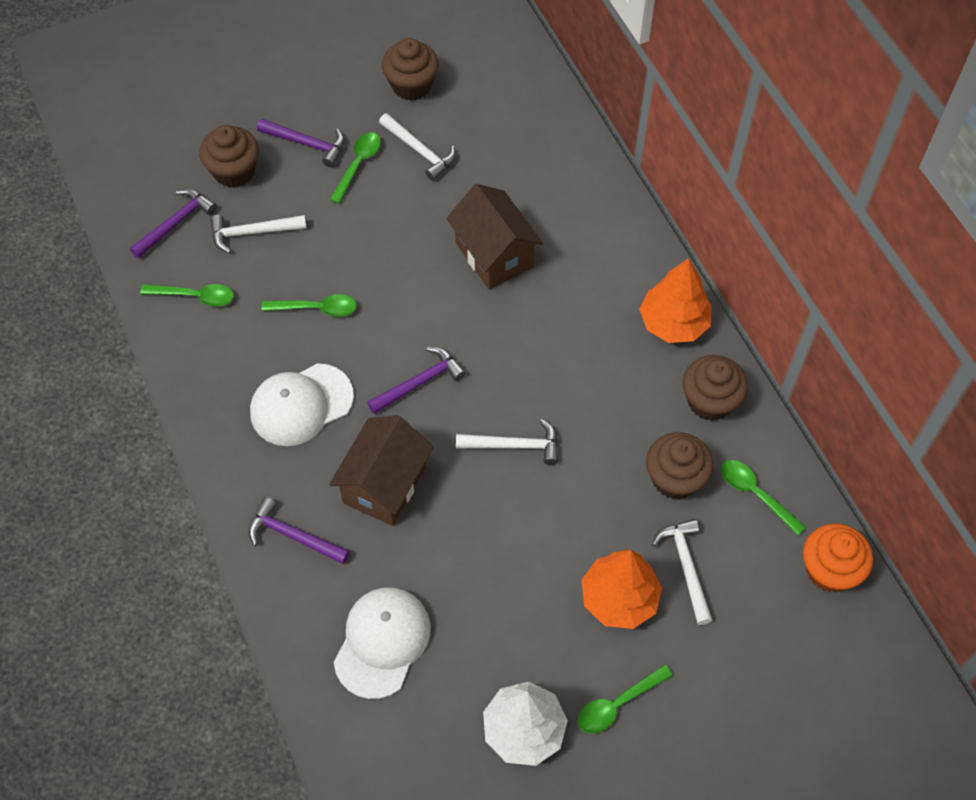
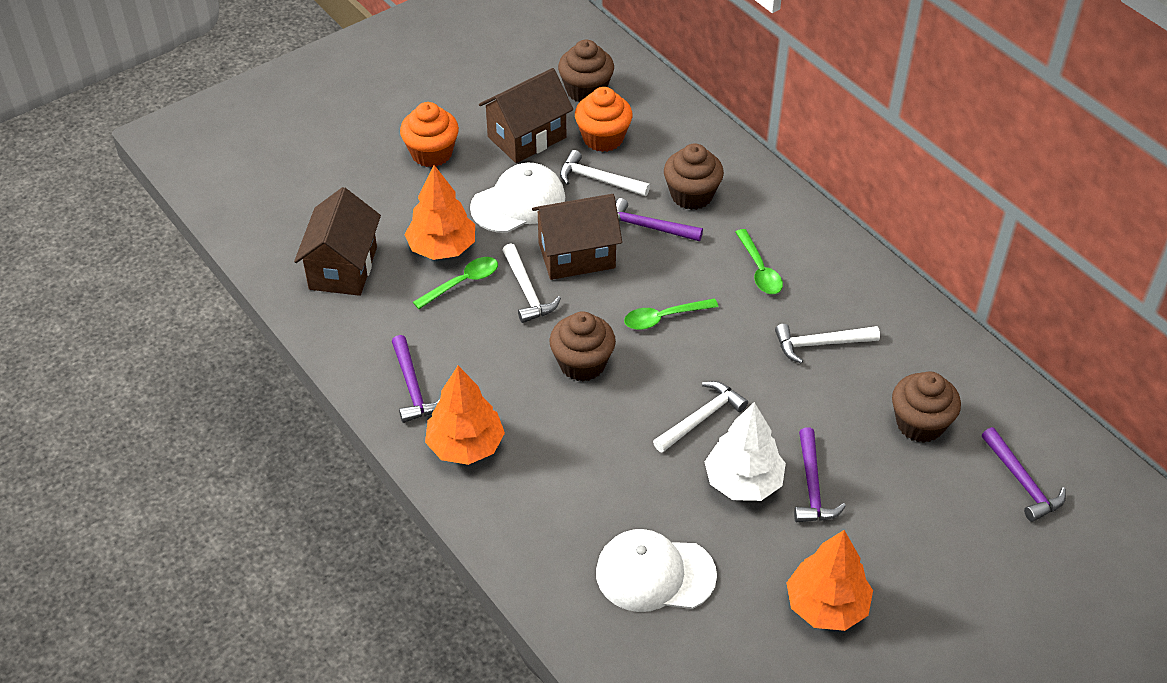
brown house: [329,415,433,526] [446,184,543,290] = 2 -> [294,187,381,296] [479,68,573,163] [532,194,622,280] = 3
green spoon: [140,284,234,307] [261,294,357,317] [330,132,381,204] [578,664,673,733] [721,460,806,535] = 5 -> [413,257,498,309] [624,298,719,330] [735,229,783,294] = 3
orange cupcake: [803,523,873,592] = 1 -> [400,102,459,167] [575,87,633,152] = 2
orange tree: [581,549,662,629] [639,258,712,343] = 2 -> [404,165,475,260] [425,366,505,465] [787,530,873,631] = 3

